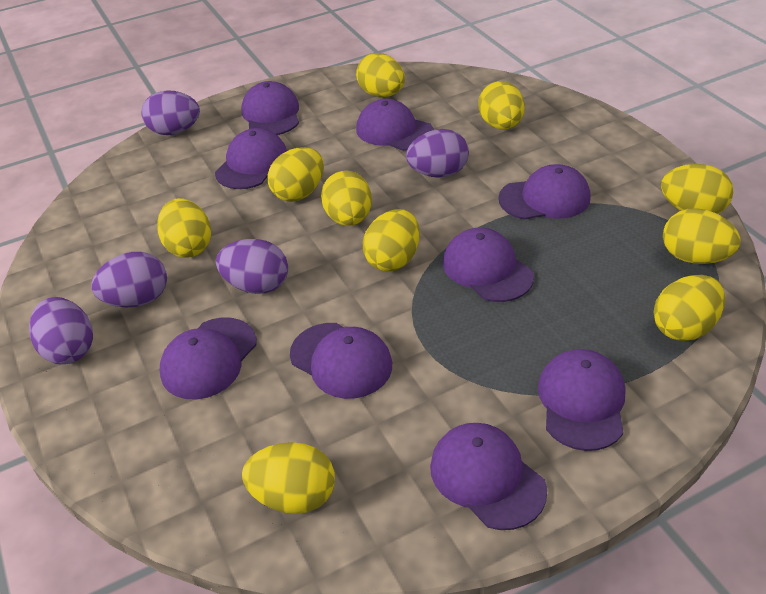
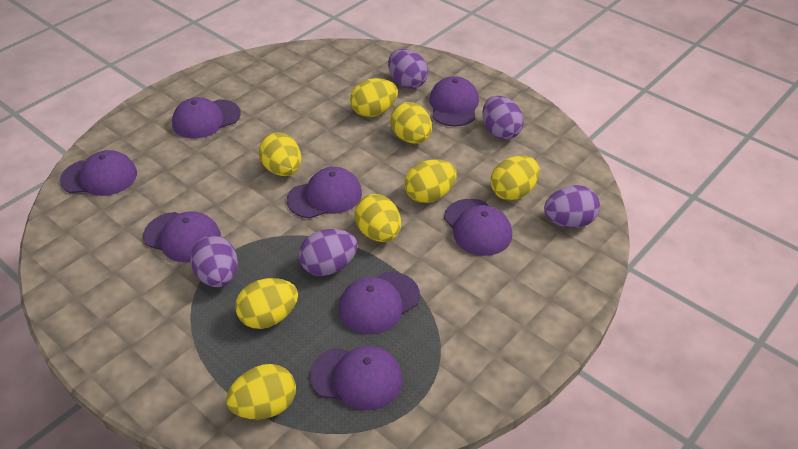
purple cap: [160,317,257,400] [215,128,287,189] [242,81,299,135] [290,323,392,399] [356,99,434,151] [430,423,547,530] [443,228,534,302] [498,164,591,219] [538,349,625,451] = 9 -> [60,150,137,196] [143,211,221,262] [172,97,241,139] [287,167,362,219] [310,346,403,410] [339,272,420,334] [429,76,479,127] [444,199,512,256] = 8
yellow egg: [157,198,211,258] [242,442,335,514] [268,147,324,202] [321,171,372,226] [356,53,405,97] [363,209,420,271] [478,81,525,130] [653,275,725,341] [661,164,734,214] [663,208,741,264] = 10 -> [226,364,296,419] [235,278,298,329] [259,133,301,176] [350,78,398,117] [354,194,401,242] [390,102,432,144] [404,159,457,203] [491,156,540,201] = 8

